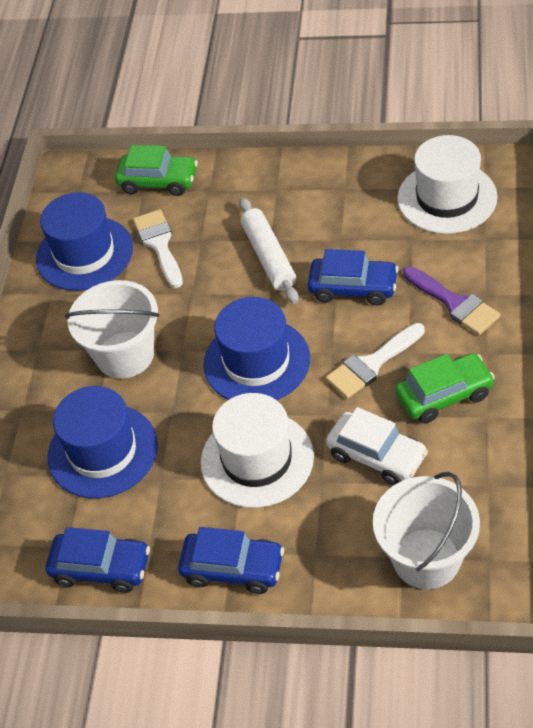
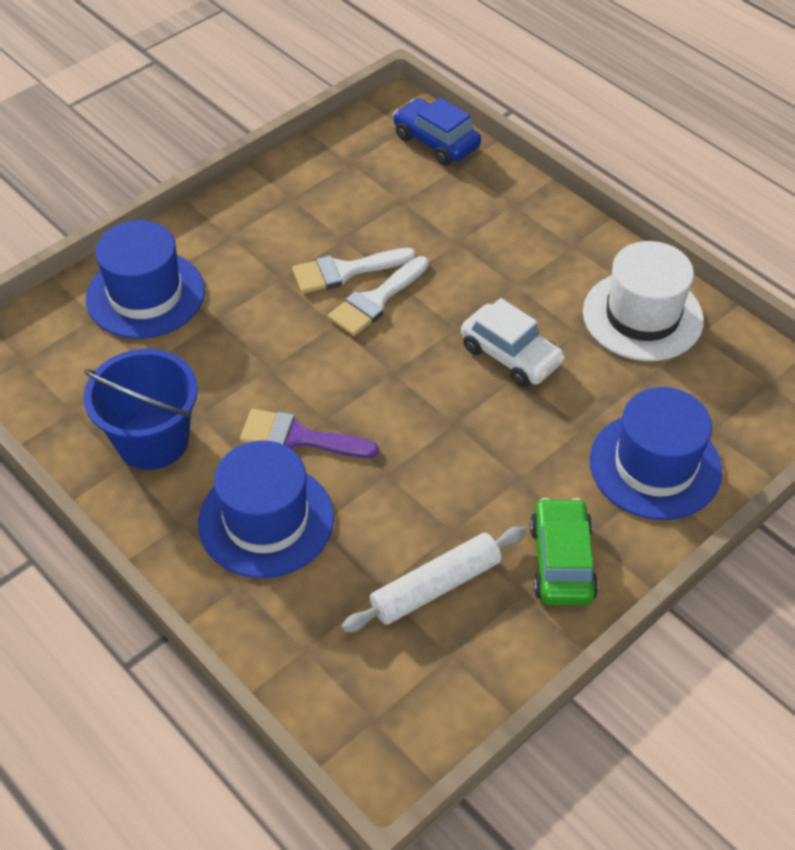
blue bucket: none = 0 -> [84,349,198,470] = 1
blue car: [46,527,150,593] [178,527,284,594] [308,249,399,305] = 3 -> [393,98,481,166] = 1
green car: [115,145,198,196] [395,353,495,423] = 2 -> [530,498,598,605] = 1
white bucket: [65,280,159,379] [373,472,480,589] = 2 -> none = 0
white hat: [201,393,314,508] [397,135,498,234] = 2 -> [583,241,704,361] = 1

